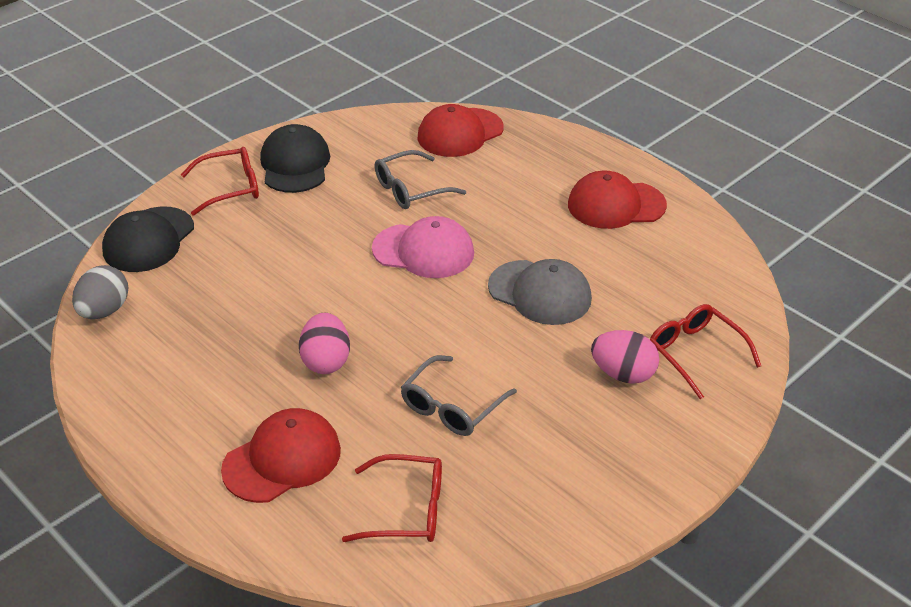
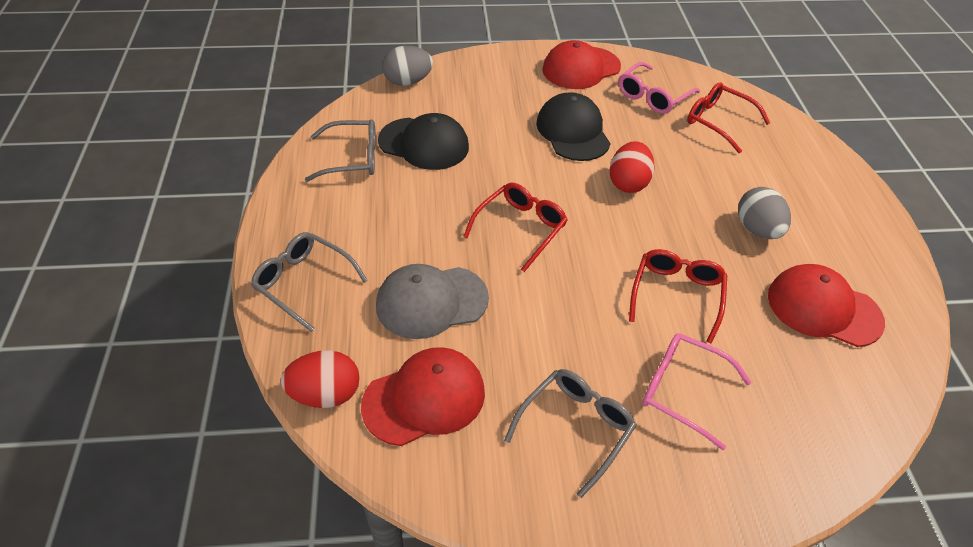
grey egg: [72,265,128,319] = 1 -> [382,46,433,86] [738,187,791,239] = 2
grey glasses: [375,150,466,209] [401,355,517,436] = 2 -> [251,232,368,332] [305,120,376,182] [504,369,637,498] = 3
pink cap: [372,216,474,278] = 1 -> none = 0
pink egg: [299,313,350,374] [591,330,659,384] = 2 -> none = 0
pink glasses: none = 0 -> [619,62,700,114] [642,333,752,450] = 2
red egg: none = 0 -> [281,350,360,408] [609,141,655,193] = 2

